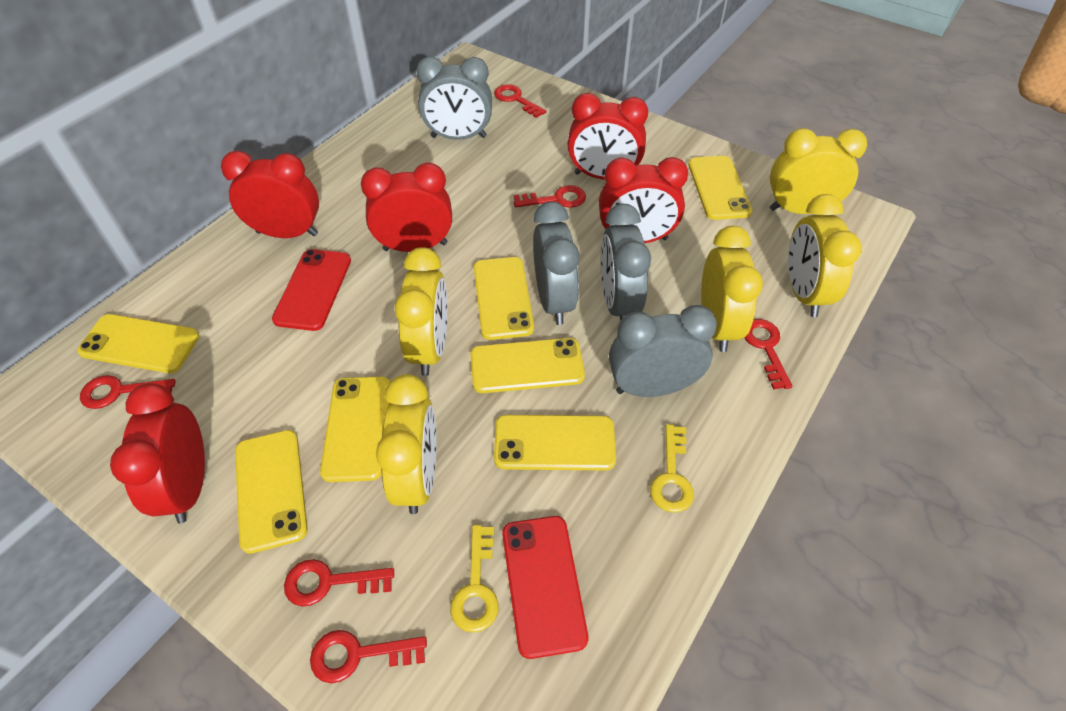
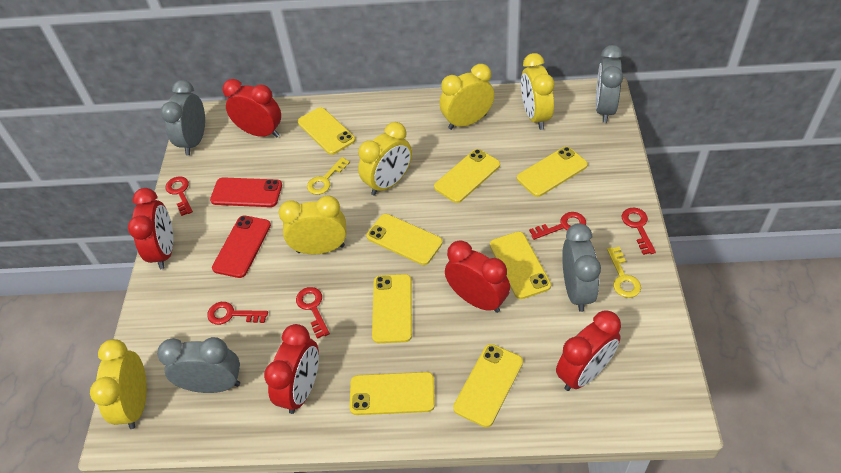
red key: [80,375,176,409] [284,559,394,607] [310,630,427,683] [494,84,546,118] [514,185,586,208] [744,319,793,390] = 6 -> [165,176,193,216] [207,302,268,325] [296,287,330,339] [529,212,586,240] [622,208,656,255] = 5
yellow phone: [77,314,200,373] [235,430,308,554] [320,377,390,482] [470,338,585,393] [474,257,534,340] [494,415,616,470] [688,156,752,220] = 7 -> [297,107,355,155] [349,372,435,415] [366,214,443,265] [372,274,412,343] [434,149,500,203] [453,344,523,427] [490,232,551,299] [517,147,588,197] = 8

